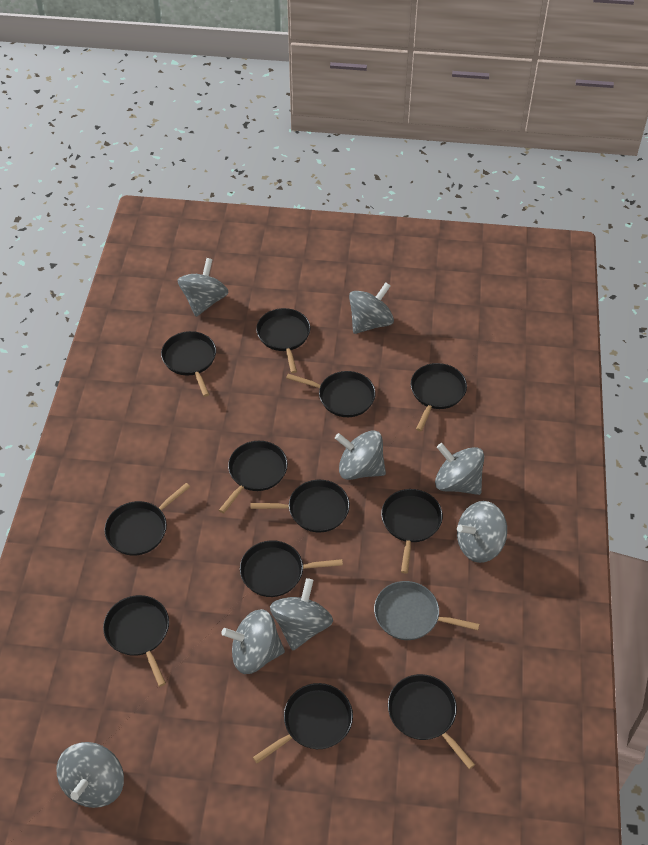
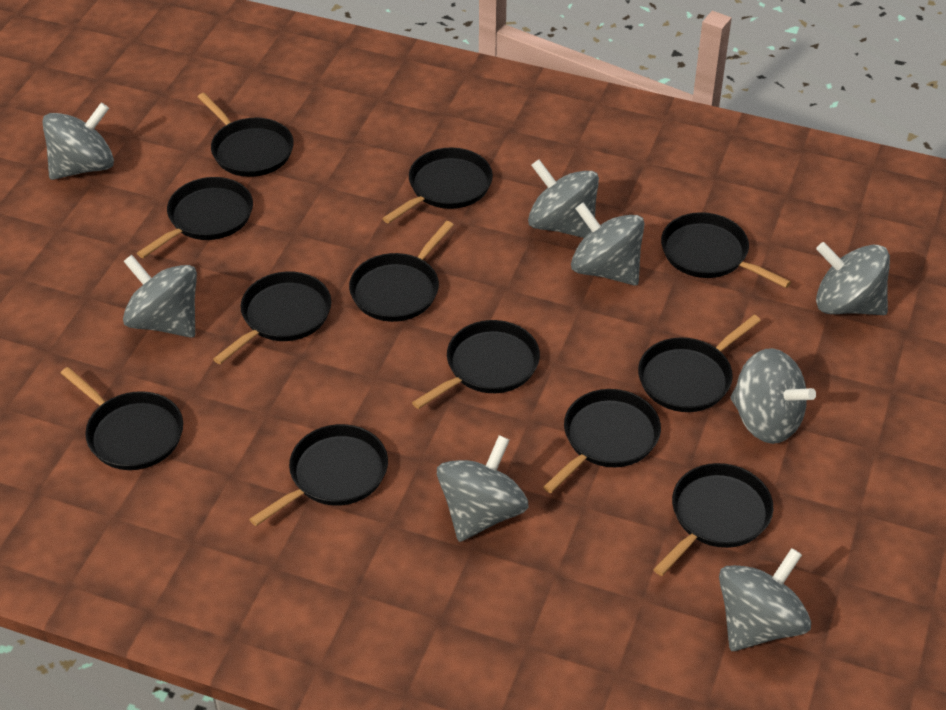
grey pan: [374,581,479,640] = 1 -> none = 0

